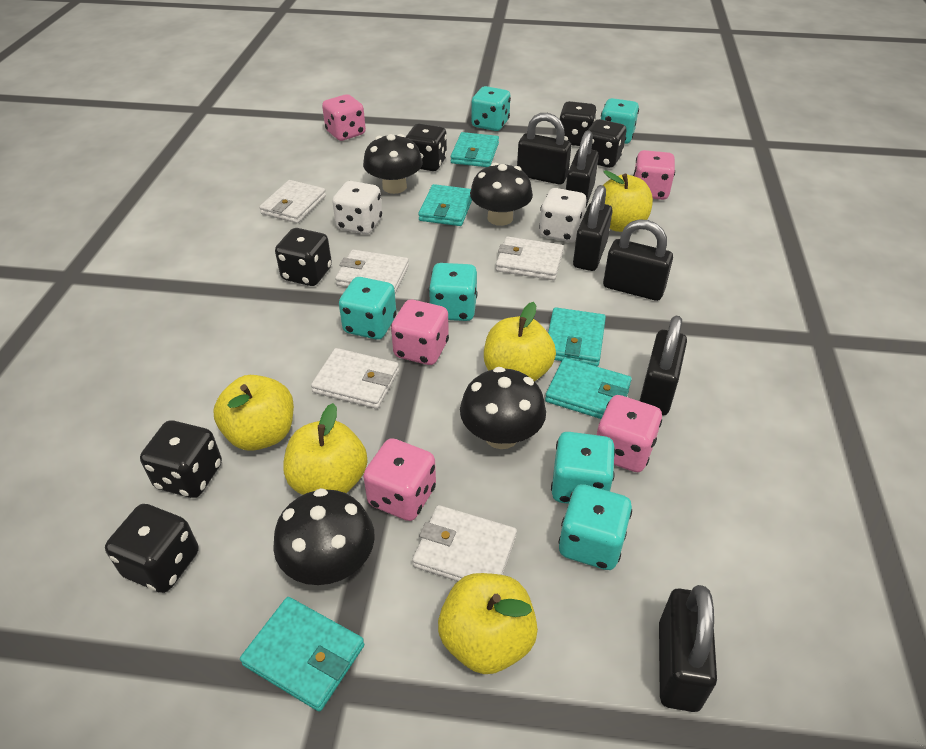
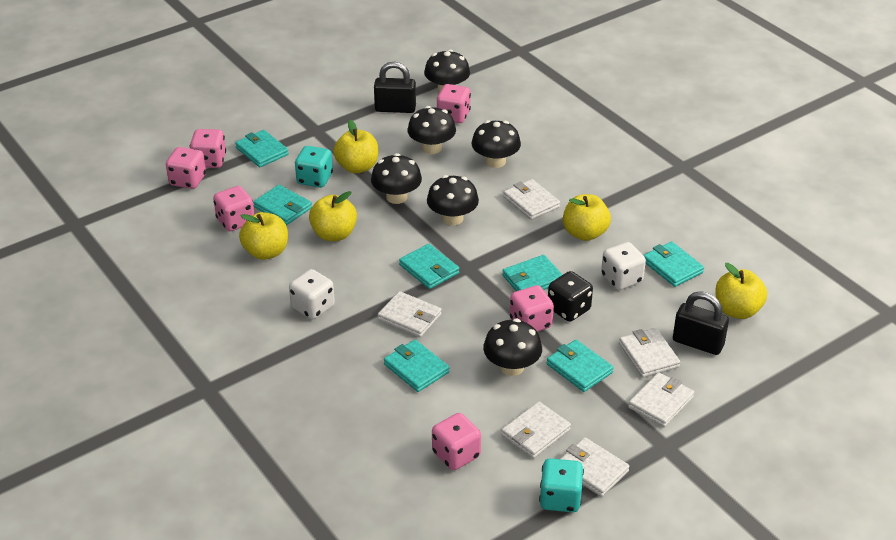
black dice: [105,504,198,593] [140,420,222,498] [275,228,332,286] [406,123,447,171] [560,101,597,146] [588,119,626,168] = 6 -> [548,271,593,322] = 1
black mushroom: [273,488,375,585] [363,134,423,194] [460,367,546,449] [470,163,533,226] = 4 -> [371,153,422,204] [407,106,456,154] [424,50,470,93] [427,175,479,225] [472,120,521,168] [483,319,542,376] = 6
black padlock: [517,113,571,185] [566,130,599,206] [573,185,613,271] [603,219,673,301] [640,315,687,415] [659,585,717,712] = 6 -> [374,62,416,113] [673,291,729,355] = 2
pink dice: [322,94,366,141] [363,438,436,521] [391,300,449,365] [597,395,662,472] [633,150,675,200] = 5 -> [166,147,206,189] [190,129,226,168] [213,186,254,231] [432,413,481,470] [437,84,471,123] [510,285,554,332] = 6
turquoise dice: [339,277,397,340] [429,263,478,321] [471,86,511,131] [551,432,615,504] [558,484,632,570] [601,98,639,144] = 6 -> [295,146,333,188] [539,458,584,512] = 2
turquoise wallet: [240,597,365,712] [418,184,472,226] [450,132,499,167] [545,357,632,419] [548,307,606,366] = 5 -> [235,130,289,167] [253,185,312,225] [384,340,450,392] [399,244,459,289] [502,255,563,291] [547,340,614,392] [643,241,704,287] = 7
white wallet: [259,180,326,223] [311,348,399,409] [335,250,409,293] [412,505,517,581] [496,237,564,280] = 5 -> [378,291,442,337] [501,401,571,459] [503,179,560,220] [560,437,630,497] [619,328,680,378] [628,372,694,427] = 6

